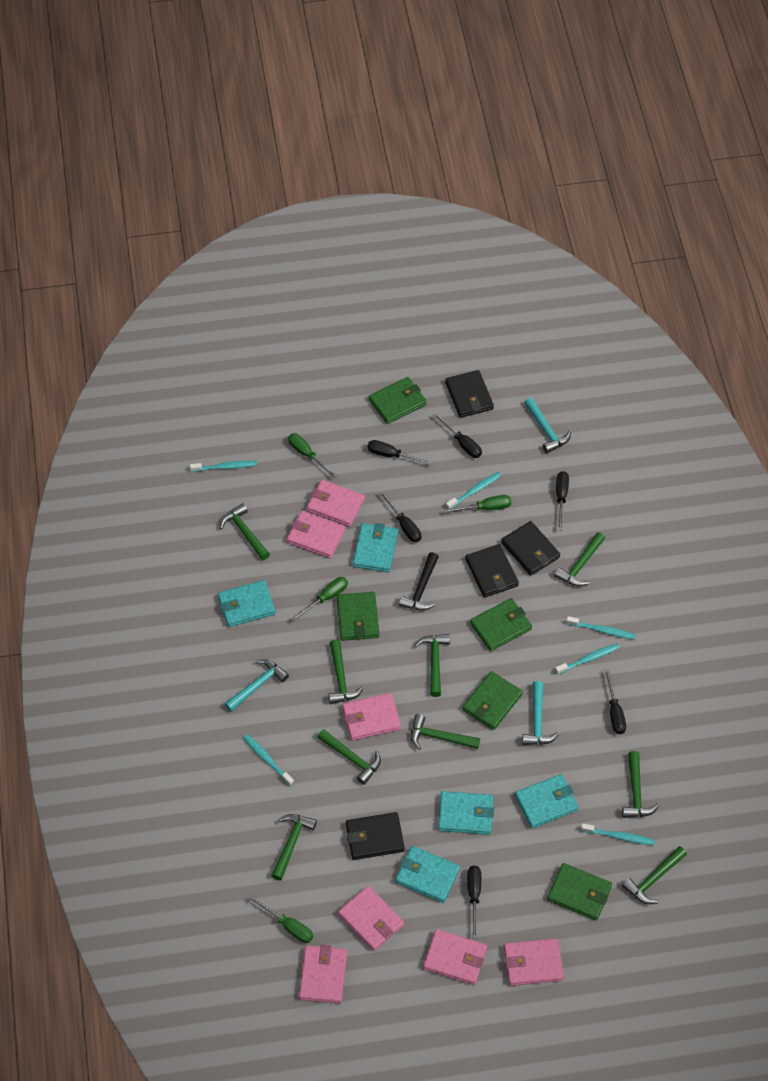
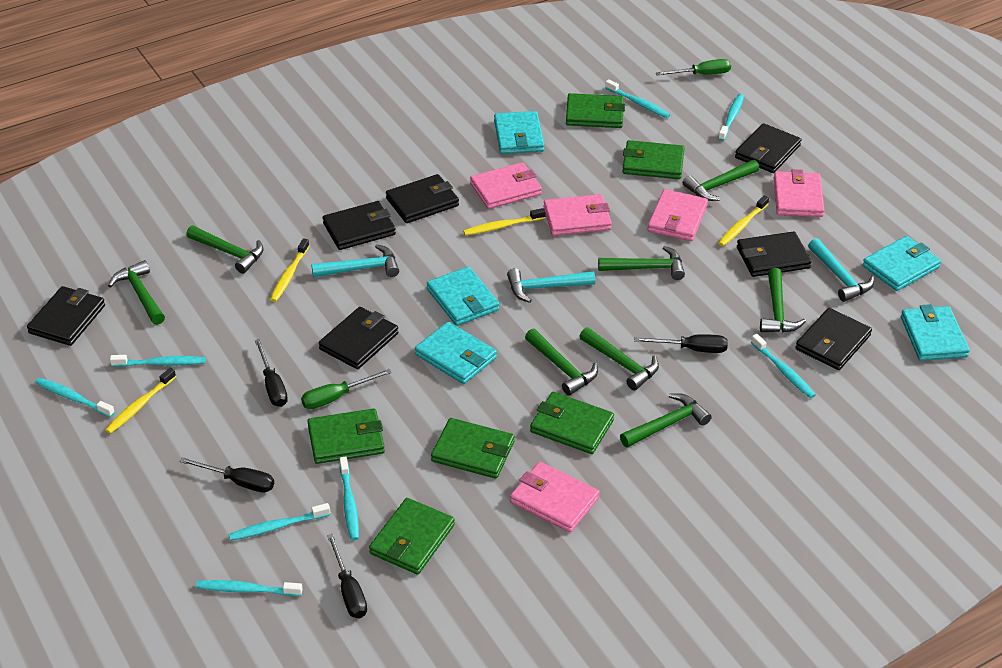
black hammer: [399,552,439,611] = 1 -> none = 0
black screwdriver: [368,440,432,465] [379,491,421,542] [434,413,482,458] [467,865,481,939] [556,471,569,530] [605,669,626,734] = 6 -> [179,457,274,493] [255,339,288,407] [327,534,367,618] [634,334,728,353] = 4
black wallet: [346,812,405,860] [445,370,494,418] [465,544,519,597] [501,521,560,576] = 4 -> [27,286,105,346] [319,307,399,369] [323,201,396,250] [386,174,459,223] [735,123,801,173] [737,231,811,277] [795,308,872,370] = 7
green hammer: [220,503,270,560] [271,814,317,881] [317,729,381,785] [328,640,364,704] [411,714,480,750] [414,634,450,697] [554,532,605,587] [622,751,659,818] [622,846,687,904] = 9 -> [108,260,165,325] [186,225,264,274] [525,328,598,396] [579,327,659,390] [598,246,685,280] [620,393,712,448] [683,160,760,201] [760,268,806,333] = 8
green screwdriver: [249,895,313,943] [288,433,336,478] [291,577,348,621] [444,495,511,513] = 4 -> [301,369,392,409] [656,59,731,75] = 2
green wallet: [337,592,379,641] [369,377,427,424] [462,671,523,730] [470,598,532,651] [547,863,612,921] = 5 -> [307,409,385,464] [369,498,455,575] [431,418,515,479] [530,392,614,454] [566,93,625,128] [622,140,685,179] = 6
pink wallet: [287,511,346,558] [299,944,347,1004] [306,480,365,527] [338,886,404,951] [342,693,401,741] [423,929,487,985] [504,939,564,986] = 7 -> [470,162,542,209] [510,462,600,532] [544,194,612,236] [648,189,708,241] [774,169,824,217] = 5
turquoise toothbrush: [190,461,257,472] [243,734,294,786] [446,472,501,509] [555,644,620,675] [566,616,636,639] [581,823,655,845] = 6 -> [35,378,115,417] [110,355,206,367] [196,580,303,596] [229,503,330,541] [340,457,359,540] [605,79,670,118] [718,94,744,141] [751,334,816,398] = 8
yellow toothbrush: none = 0 -> [105,368,176,434] [270,238,309,302] [463,208,546,236] [718,195,769,246] = 4

